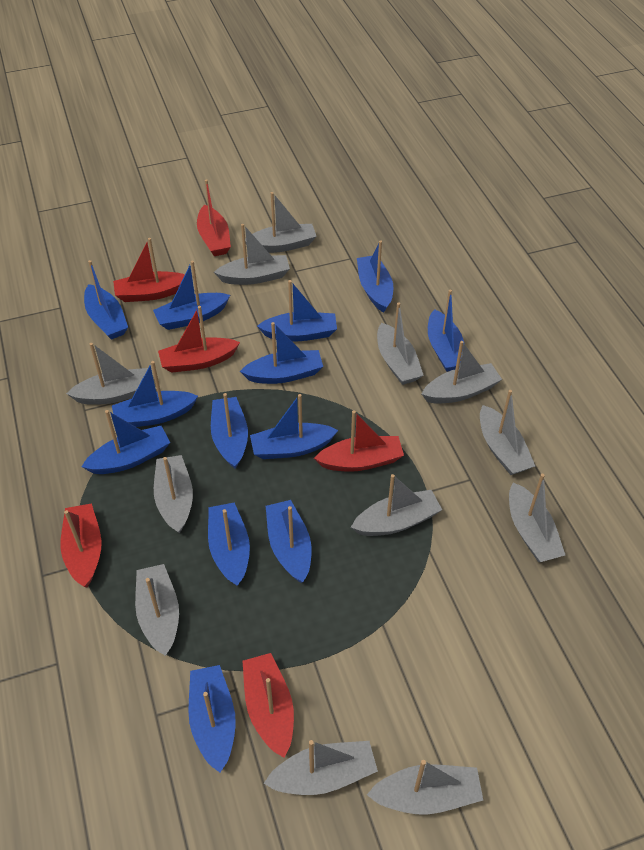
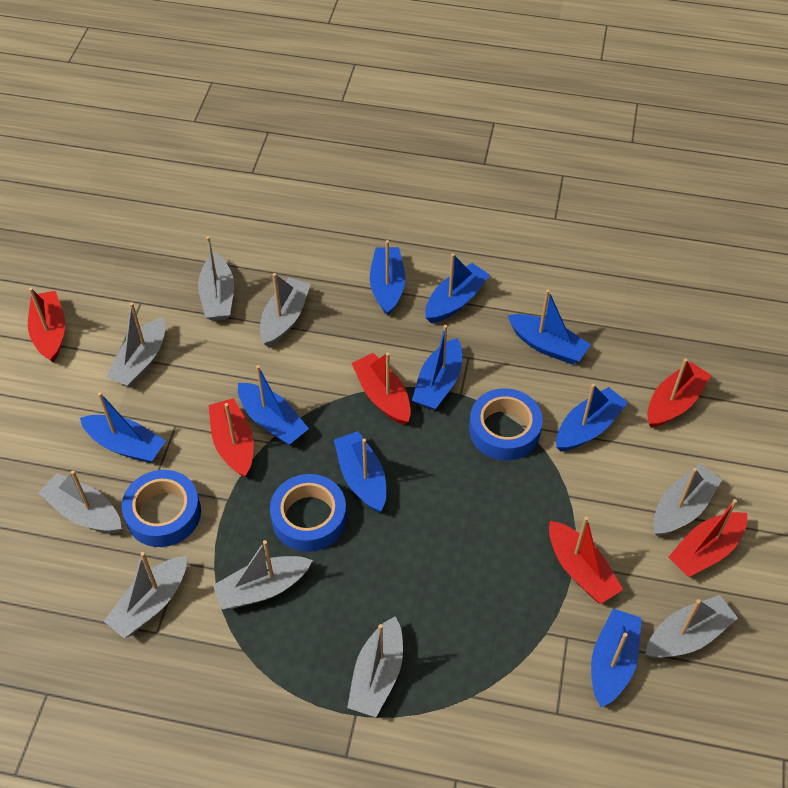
blue boat: [82,410,170,474] [84,260,128,340] [112,361,198,427] [153,261,230,330] [188,665,236,773] [208,502,250,586] [211,393,248,469] [240,322,323,384] [250,394,338,459] [257,280,337,341] [266,500,312,583] [357,240,393,313] [428,289,464,372] = 13 -> [80,392,166,463] [238,365,309,445] [334,431,386,512] [370,240,405,316] [412,325,462,410] [425,253,490,323] [507,289,591,364] [556,384,628,451] [591,608,642,707] = 9
blue tape: none = 0 -> [122,470,201,547] [270,474,347,552] [469,388,543,460] = 3
grey boat: [66,343,148,405] [135,564,179,656] [154,455,193,534] [214,224,290,285] [245,192,317,253] [263,740,378,795] [351,474,442,536] [367,760,483,815] [377,302,424,385] [422,341,502,404] [480,390,535,475] [509,474,565,562] = 12 -> [38,471,122,533] [104,552,187,638] [106,302,166,387] [198,236,234,321] [213,540,313,609] [260,273,311,347] [347,616,403,717] [645,595,738,658] [653,464,722,536] = 9

